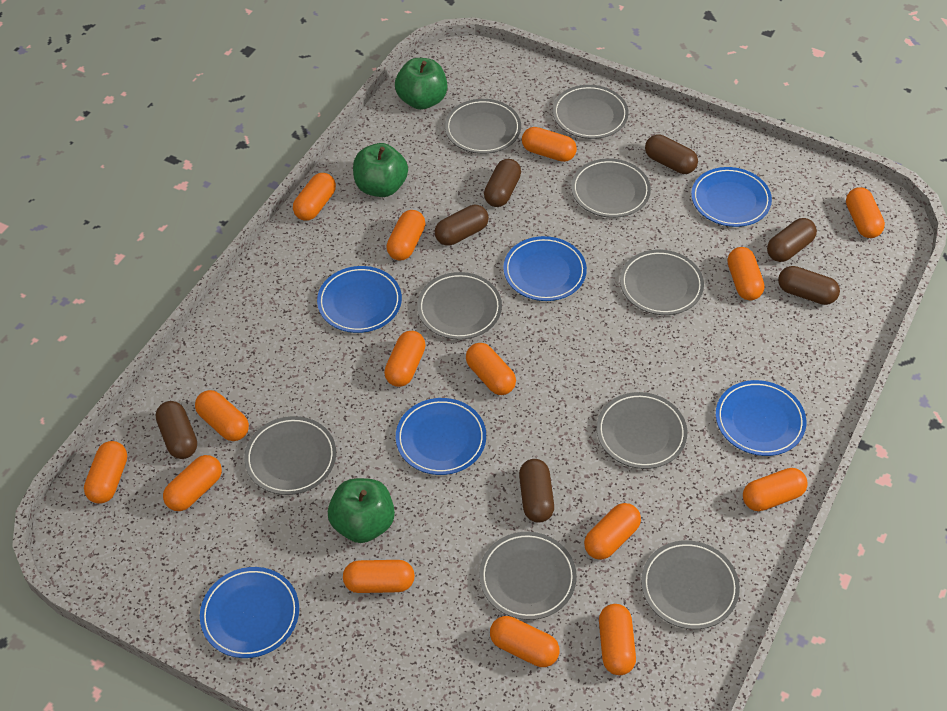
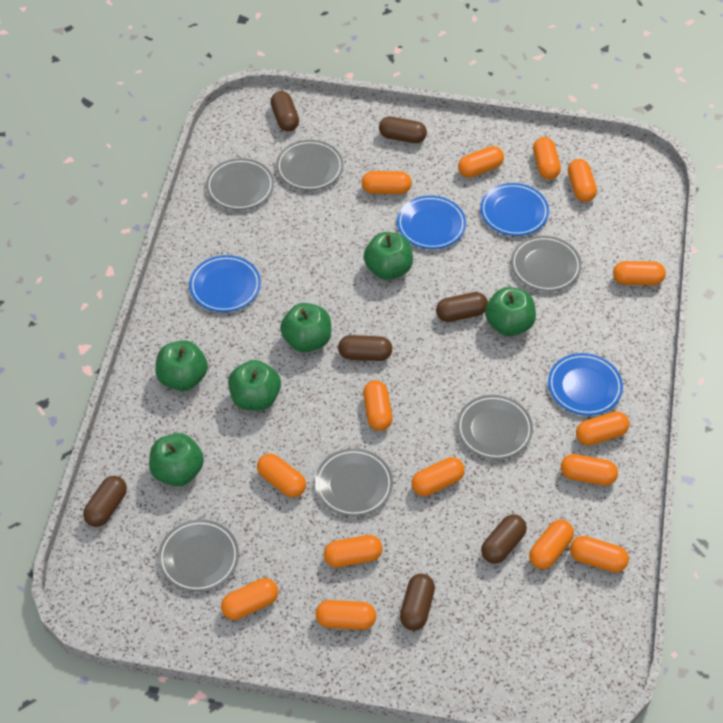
blue plate: [200,567,299,658] [317,266,402,333] [396,398,486,475] [503,236,587,301] [691,167,772,227] [716,380,806,456] = 6 -> [189,255,261,312] [397,195,466,249] [480,183,549,236] [548,353,623,416] = 4
green apple: [328,478,395,543] [353,143,408,197] [395,58,447,110] = 3 -> [149,433,204,486] [155,340,208,391] [228,360,281,411] [280,303,331,353] [364,232,413,280] [485,287,536,336] = 6
grey plate: [244,416,336,495] [417,272,502,340] [445,99,521,154] [479,532,577,620] [553,85,629,139] [571,158,651,218] [596,392,687,469] [620,250,704,315] [641,540,740,629] = 9 -> [158,519,239,592] [206,158,274,210] [276,140,343,191] [315,448,393,517] [457,395,533,460] [511,236,582,292] = 6

